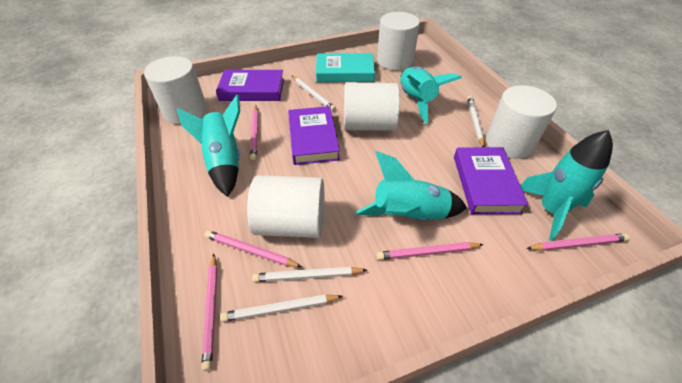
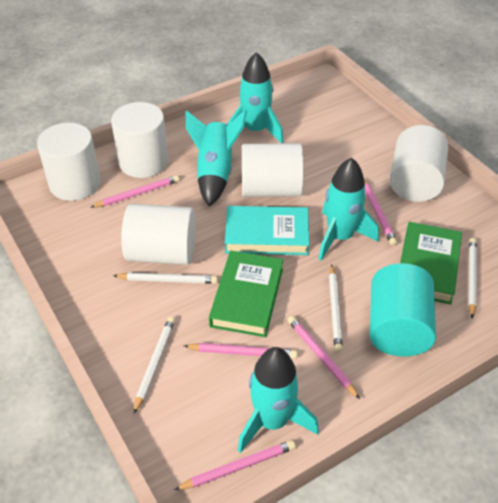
green book: none = 0 -> [209,251,283,337] [400,222,462,304] = 2
purple book: [216,70,284,101] [288,106,340,165] [454,147,528,214] = 3 -> none = 0
turquoise cylinder: none = 0 -> [369,263,436,356] = 1

